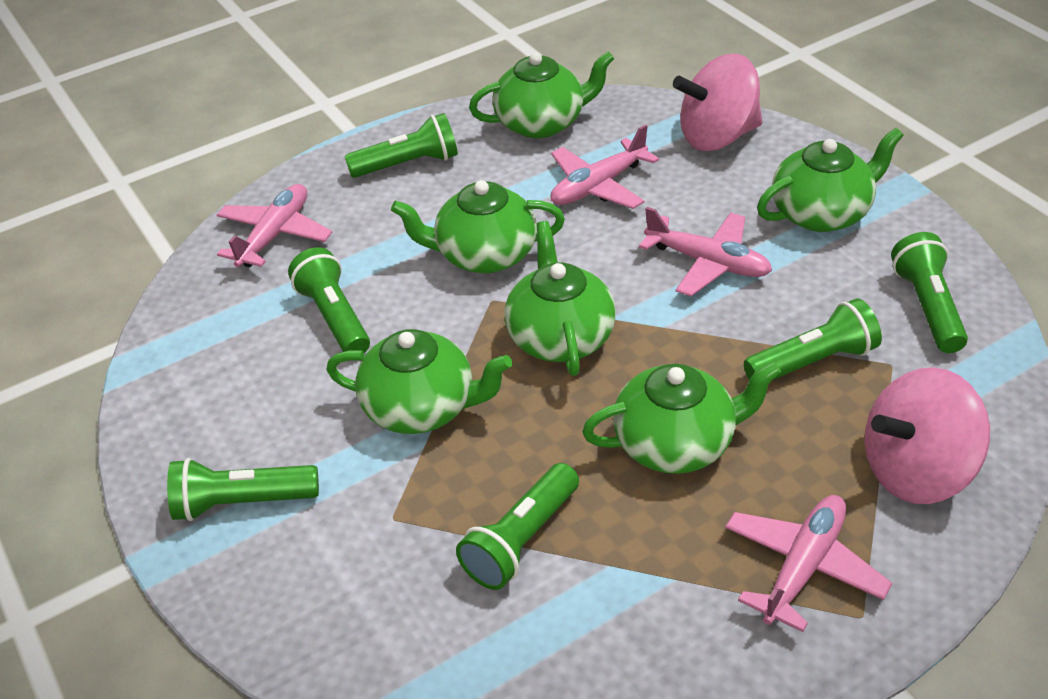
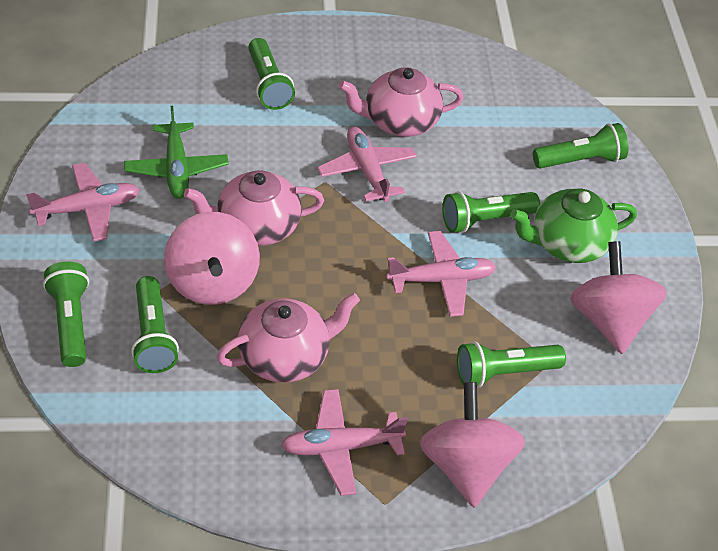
green plane: none = 0 -> [124,106,229,199] = 1
green teapot: [326,329,512,434] [391,180,565,273] [469,51,614,138] [504,221,616,376] [582,361,781,474] [757,128,904,232] = 6 -> [510,189,637,263] = 1
pink spinning top: [673,54,762,151] [865,367,990,504] = 2 -> [164,212,260,305] [419,382,525,507] [570,241,667,354] = 3
pink teapot: none = 0 -> [184,170,324,246] [216,293,360,383] [339,67,463,137] = 3

